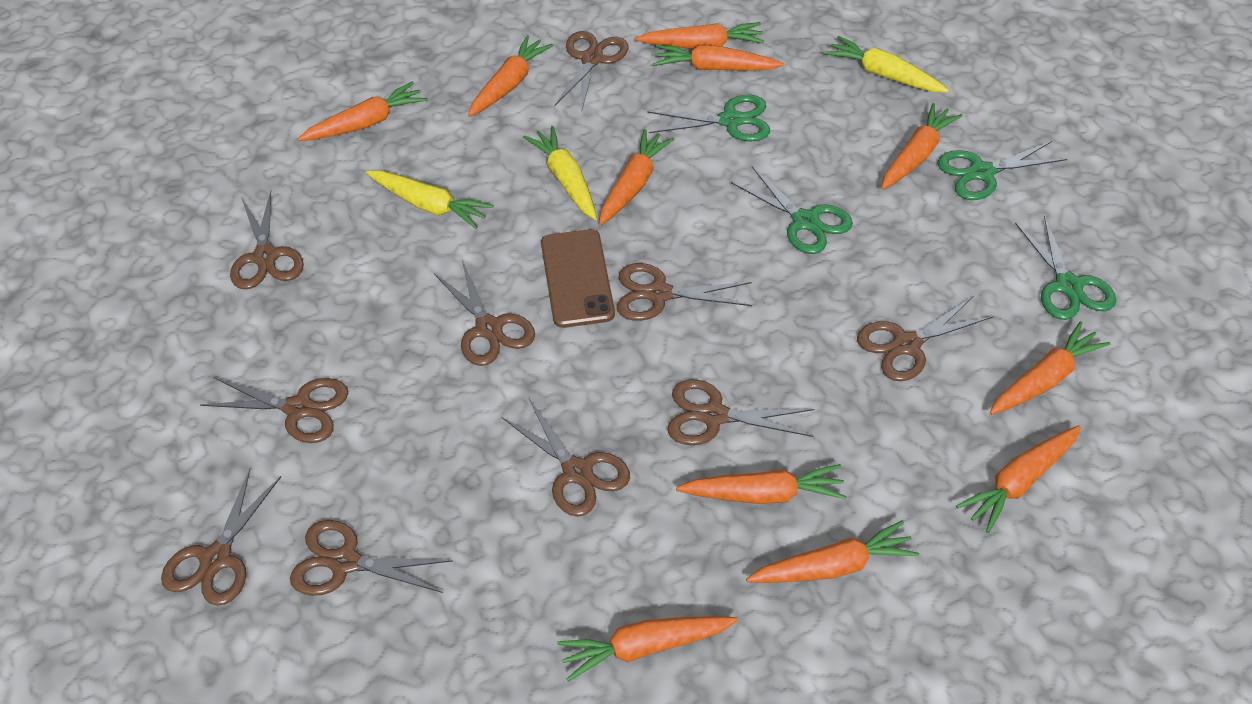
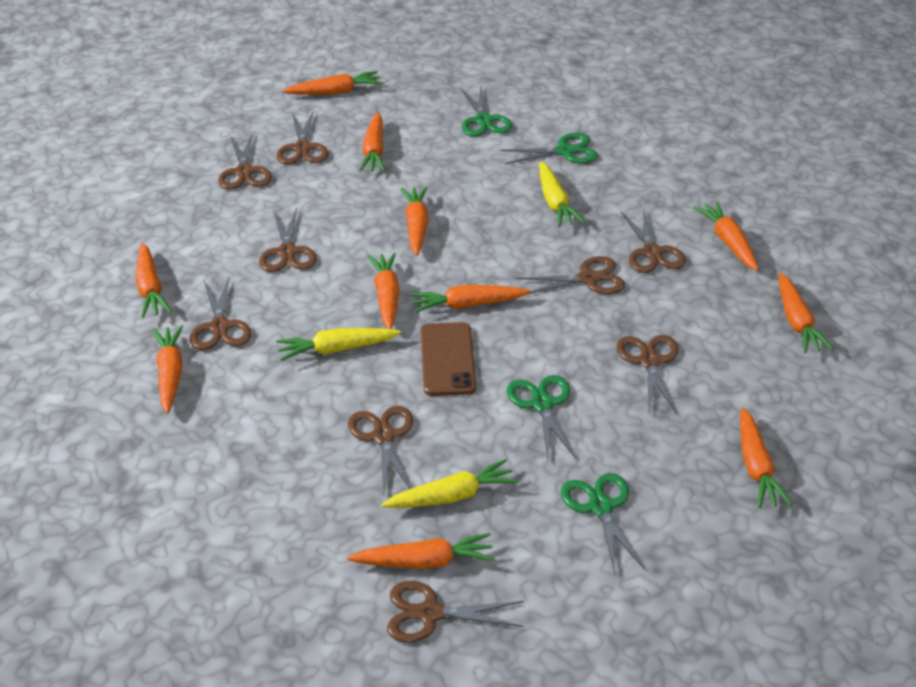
brown scissors: [161,469,281,606] [200,377,348,443] [230,191,304,290] [290,520,453,596] [434,261,535,366] [502,399,630,517] [554,31,629,109] [617,263,752,321] [667,379,815,445] [857,296,994,381] = 10 -> [190,277,251,350] [218,134,272,189] [259,208,317,272] [276,111,329,164] [348,406,413,496] [387,581,524,643] [515,256,625,295] [616,335,678,414] [621,208,686,273] = 9

